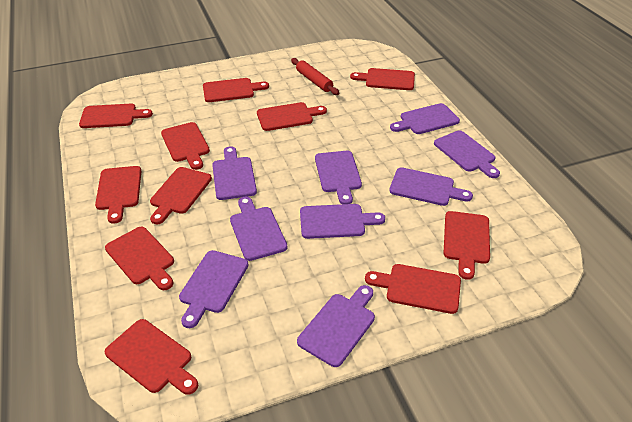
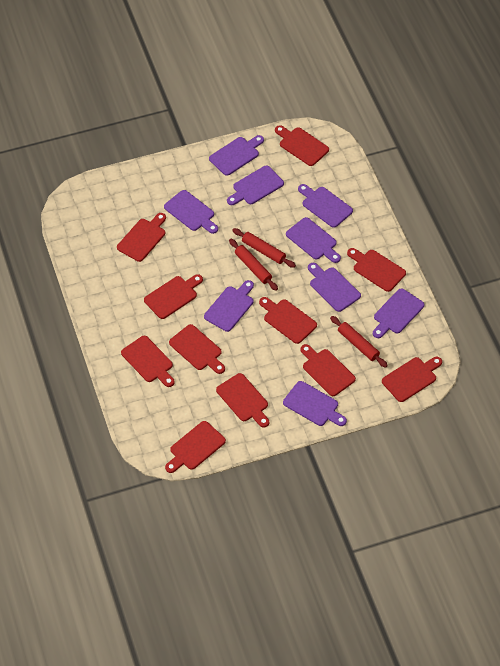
red rolling pin: [291,58,339,95] = 1 -> [229,239,278,291] [232,228,296,268] [330,316,388,368] = 3

